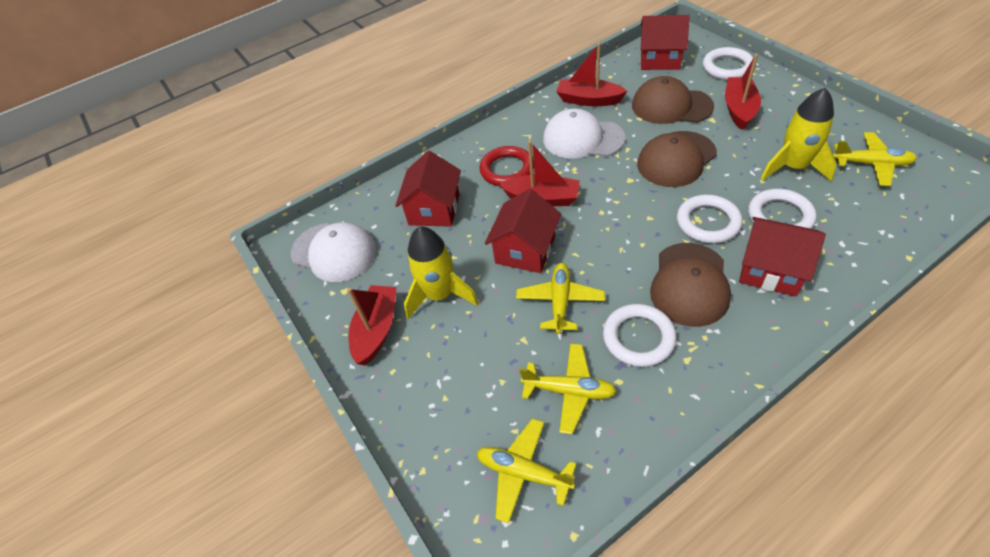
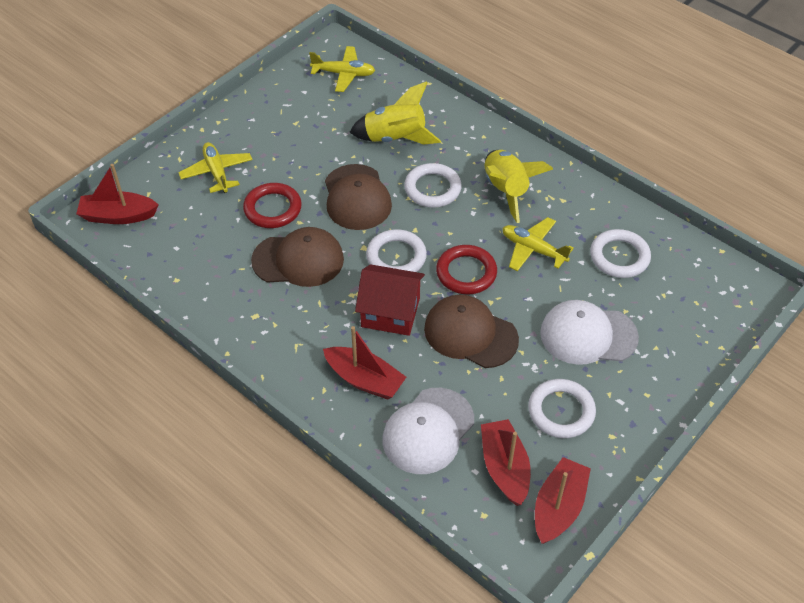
red house: [395,151,461,227] [485,189,561,273] [641,15,690,70] [739,217,826,296] = 4 -> [355,264,425,336] = 1
red ring: [480,146,534,186] = 1 -> [243,183,302,228] [436,245,497,294] = 2
yellow plane: [477,418,576,524] [516,263,605,334] [519,343,617,434] [833,132,917,186] = 4 -> [178,142,252,193] [309,46,375,92] [502,217,574,271] = 3

